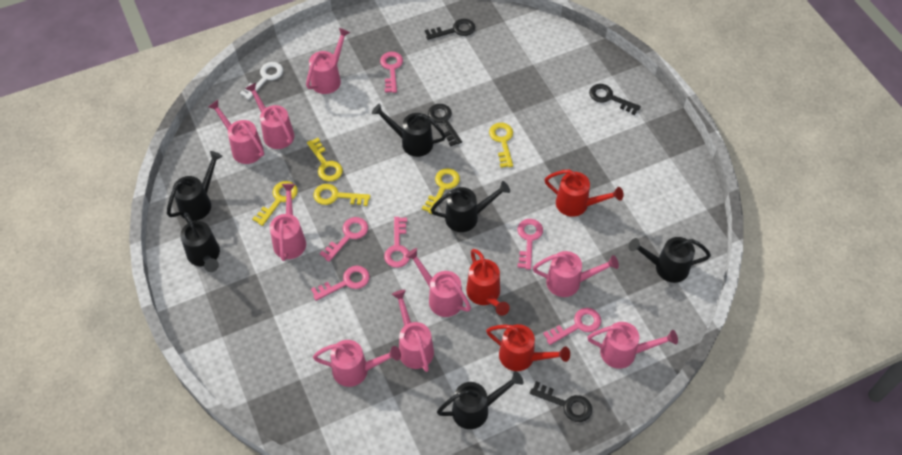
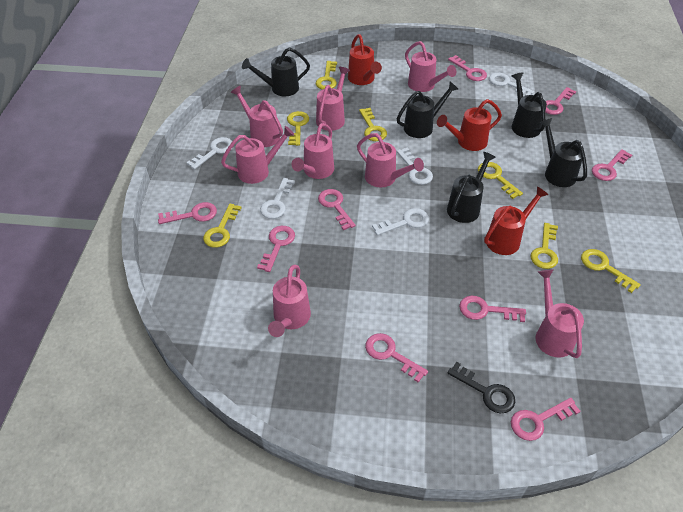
black key: [425,19,475,40] [428,104,462,146] [530,381,592,422] [589,84,641,115] = 4 -> [447,362,515,413] = 1
black watering can: [167,151,223,221] [180,212,220,272] [372,104,446,157] [431,181,510,232] [437,371,524,429] [628,237,711,283] = 6 -> [242,47,310,96] [397,82,458,138] [447,152,496,223] [512,73,547,138] [540,118,587,187] = 5
pink key: [311,266,370,301] [320,217,368,262] [380,52,403,93] [384,217,410,268] [517,219,543,270] [543,308,601,345] = 6 -> [158,202,217,224] [257,226,295,272] [318,189,356,230] [365,333,428,383] [448,55,487,81] [459,296,526,322] [511,398,581,441] [545,87,576,115] [592,149,632,181] = 9
pink watering can: [208,100,264,164] [245,83,294,149] [270,184,306,261] [306,28,350,94] [313,340,401,387] [392,290,434,372] [405,248,471,317] [533,251,619,297] [587,322,678,369] = 9 -> [221,126,295,184] [230,86,283,147] [268,265,311,337] [292,123,334,179] [316,67,350,131] [357,133,424,187] [405,41,456,92] [535,269,584,358] = 8
white key: [240,62,283,100] = 1 -> [186,137,233,170] [260,178,295,219] [372,208,429,236] [396,148,433,185] [489,73,534,96] = 5
yellow key: [252,181,298,226] [307,138,343,182] [314,184,370,206] [422,168,460,214] [489,123,513,168] = 5 -> [203,204,241,248] [287,111,309,146] [316,61,337,90] [359,108,387,141] [478,162,523,199] [530,223,558,269] [581,249,641,293] = 7

